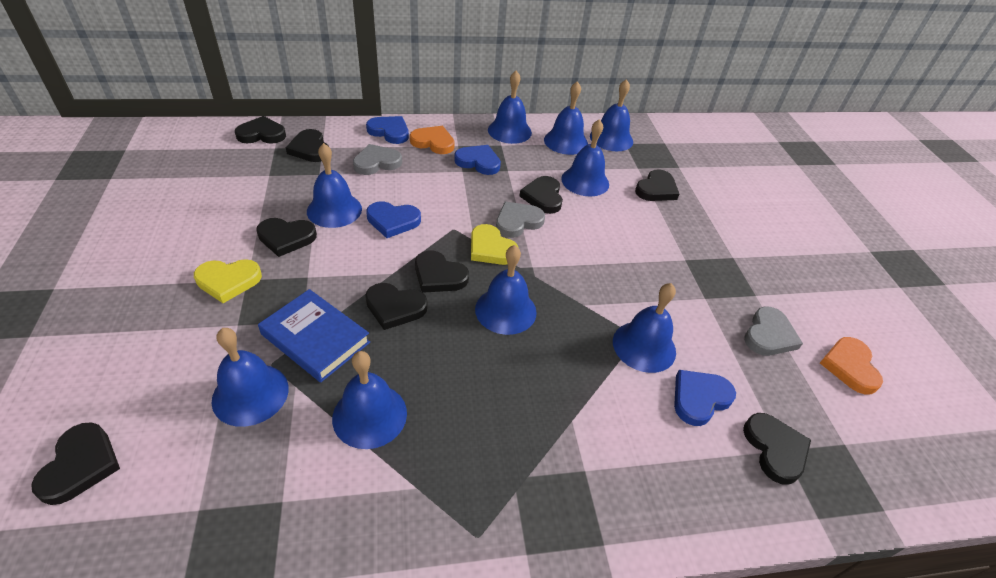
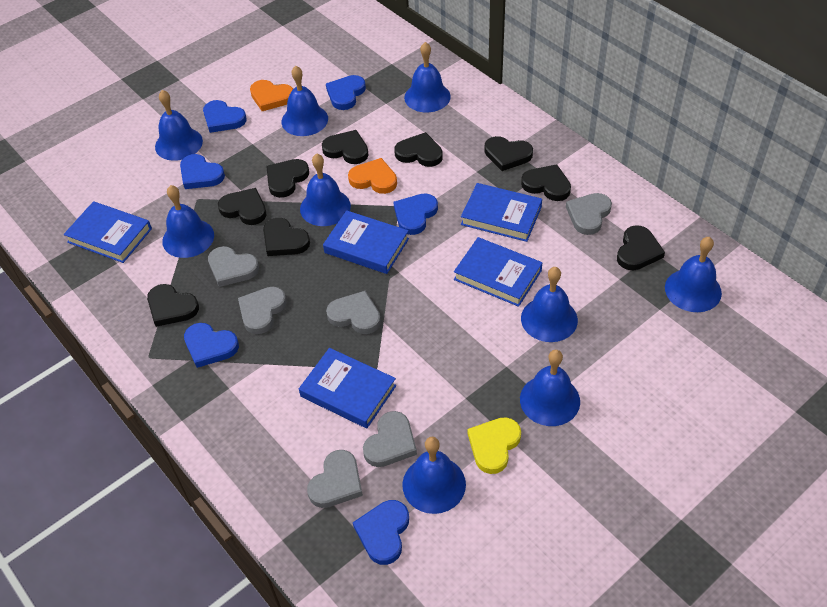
blue book: [258,289,370,382] = 1 -> [64,201,152,263] [299,348,396,428] [323,210,409,274] [454,237,542,307] [461,183,542,242] = 5
blue heart: [366,116,409,144] [366,201,421,238] [454,145,501,175] [674,370,736,426] = 4 -> [180,154,225,189] [184,323,239,368] [203,100,247,133] [326,75,366,110] [353,500,409,565] [394,194,438,235] = 6
grey heart: [353,144,402,175] [496,202,545,238] [744,306,803,356] = 3 -> [208,246,259,287] [238,287,287,334] [307,450,363,508] [326,291,381,334] [363,411,417,467] [566,193,612,235] = 6
yellow heart: [194,259,262,303] [471,224,519,265] = 2 -> [468,417,521,474] = 1

